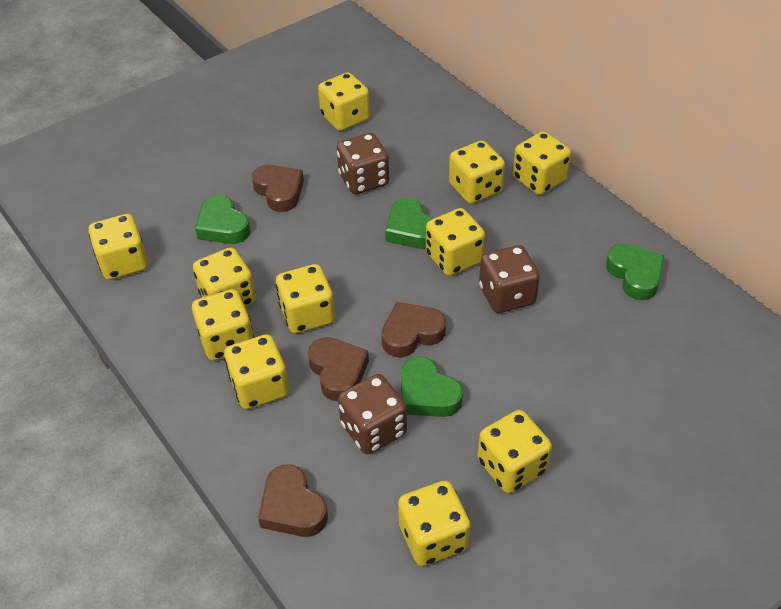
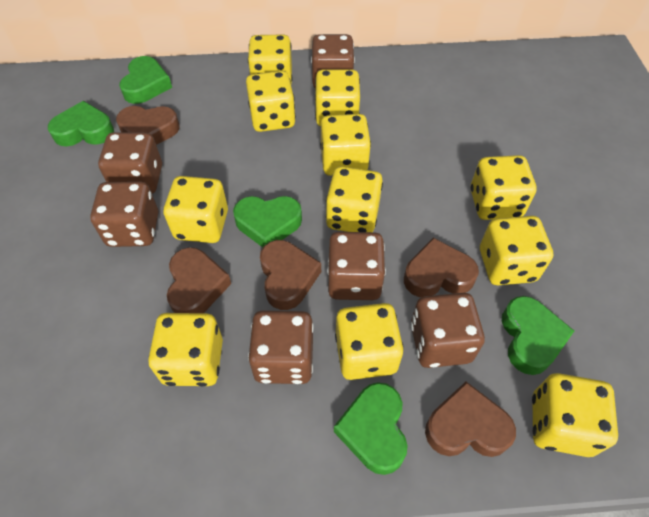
brown dice: [337,133,389,194] [338,374,407,454] [479,245,540,313] = 3 -> [90,181,158,247] [98,132,162,194] [248,310,314,384] [311,34,355,89] [327,232,386,300] [411,293,485,368] = 6
brown heart: [252,165,304,212] [258,464,328,537] [308,337,369,401] [381,302,446,358] = 4 -> [116,106,180,145] [167,247,231,313] [260,240,321,310] [404,238,479,297] [425,382,516,457] = 5
green heart: [195,195,250,244] [385,198,434,249] [401,357,463,417] [606,244,665,300] = 4 -> [48,101,114,146] [119,56,172,104] [233,196,302,247] [334,382,408,475] [502,296,574,375] = 5

